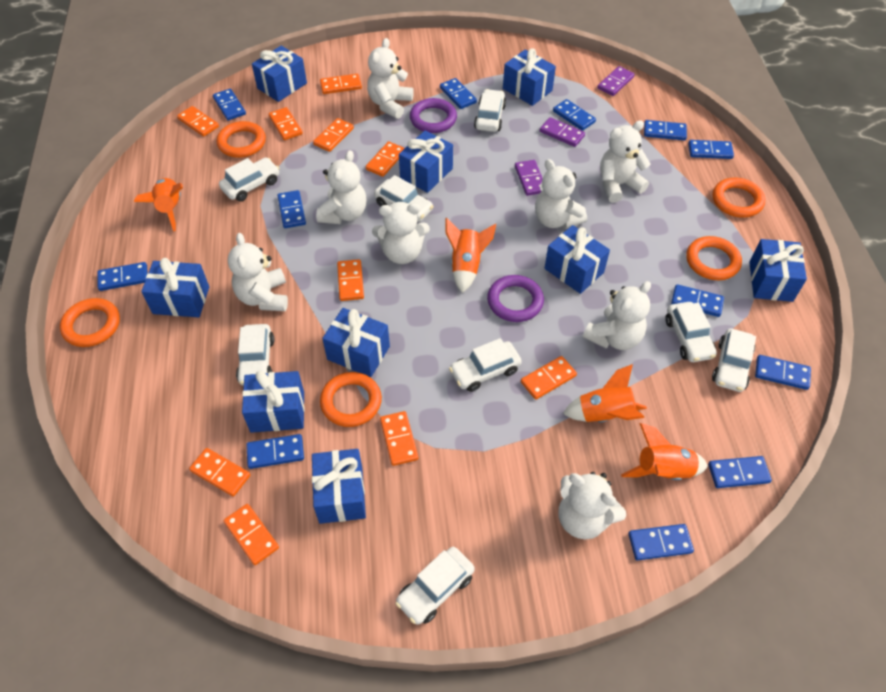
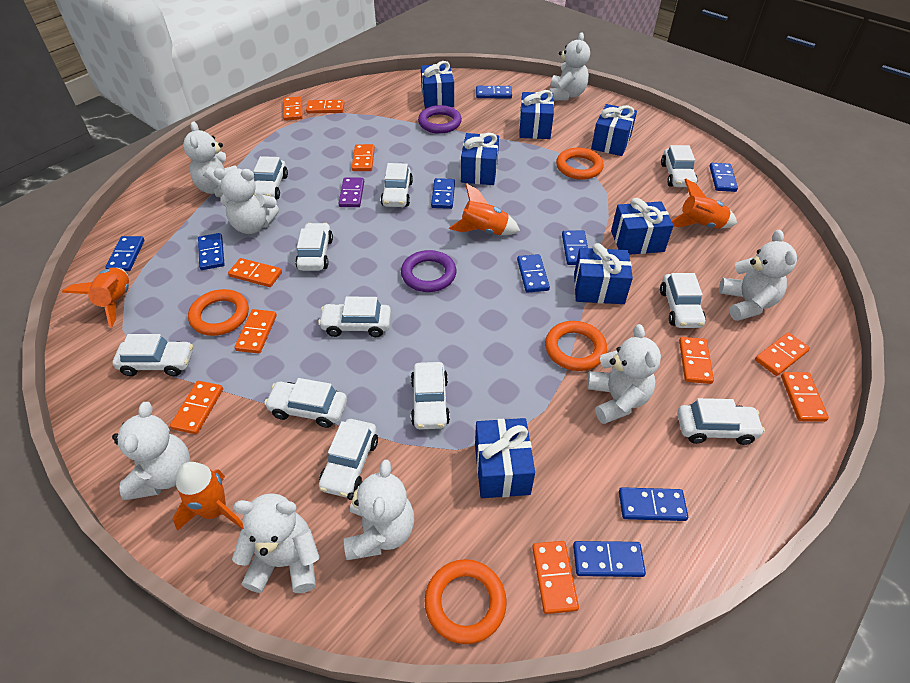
blue domino: [97,262,148,291] [213,89,246,120] [246,434,304,469] [277,190,306,228] [440,78,477,109] [553,99,596,131] [628,524,694,560] [644,120,687,141] [671,284,724,317] [688,140,734,159] [708,456,772,488] [755,355,811,390] = 12 -> [105,236,145,271] [198,233,225,270] [431,178,455,209] [476,86,512,98] [517,254,550,293] [562,231,588,265] [573,541,646,577] [619,487,688,521] [710,163,738,192] = 9
blue gift: [141,258,209,317] [242,371,305,433] [252,46,307,102] [312,449,366,524] [322,308,390,377] [399,130,453,193] [503,48,556,106] [544,225,610,294] [749,239,807,302] = 9 -> [421,61,454,109] [461,133,499,185] [475,418,535,498] [519,90,554,139] [574,243,633,304] [591,104,637,156] [611,198,674,255] = 7
orange ring: [60,298,120,347] [217,121,266,158] [320,372,382,427] [686,236,742,280] [713,178,765,218] = 5 -> [188,289,249,336] [425,559,507,644] [545,321,607,371] [556,148,604,180] = 4
purple domino: [515,160,543,196] [540,117,585,147] [597,66,635,96] = 3 -> [338,178,364,207] = 1
white car: [219,157,280,202] [236,324,274,386] [374,175,434,222] [395,547,475,625] [449,338,522,392] [474,89,506,132] [665,302,717,362] [712,328,756,392] = 8 -> [113,334,193,376] [253,156,288,199] [264,378,347,428] [295,223,333,271] [318,296,391,337] [319,419,378,498] [381,163,413,207] [411,362,450,429] [660,273,706,328] [661,145,697,187] [677,398,765,445] = 11

